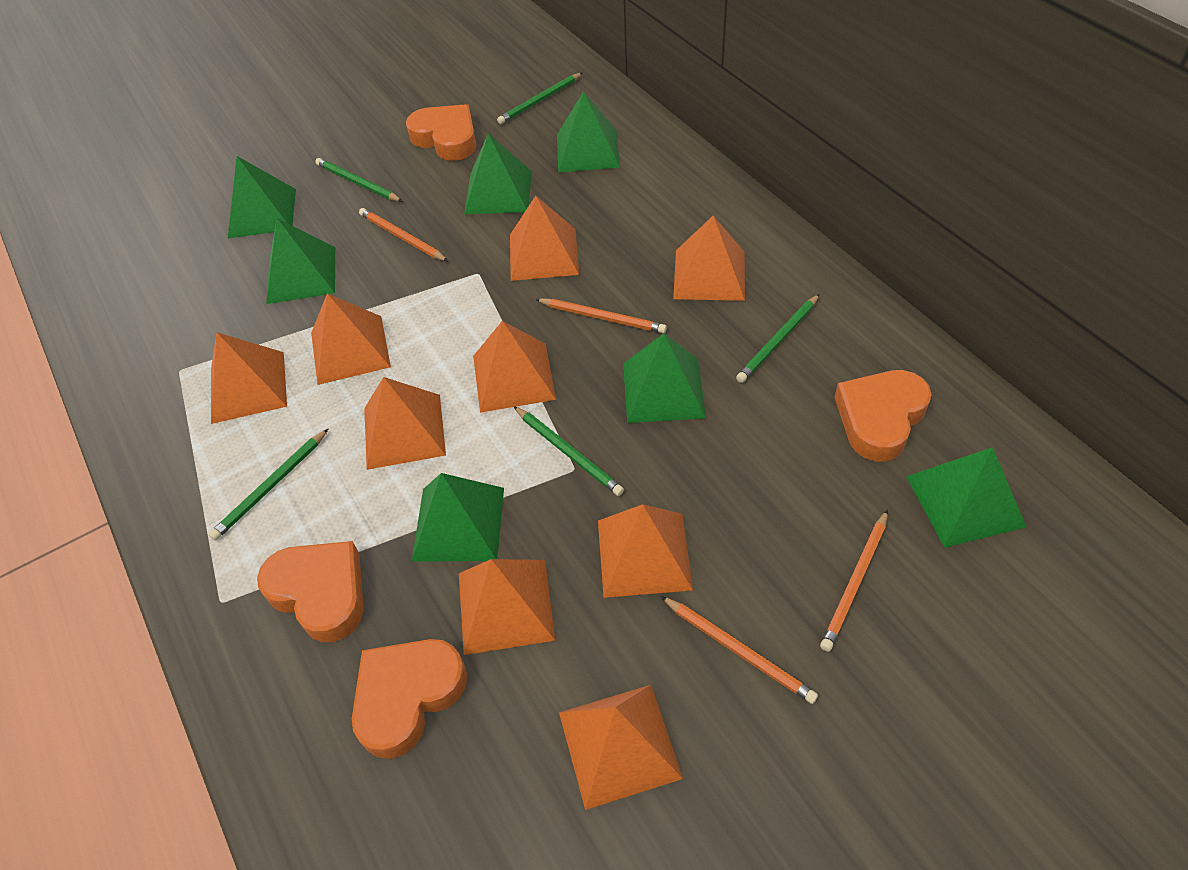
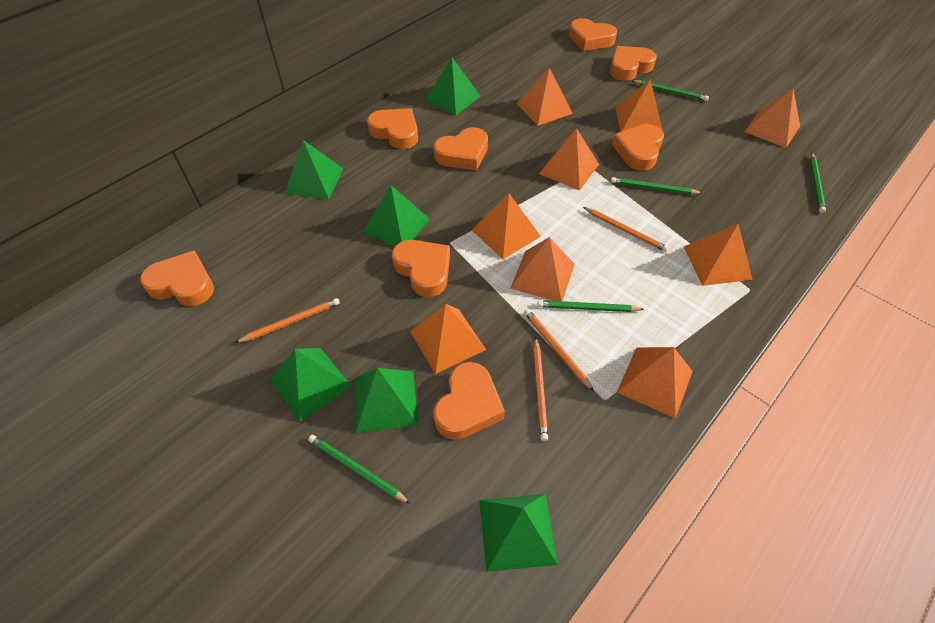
green pyramid: [228,156,296,238] [266,218,335,304] [412,473,504,562] [464,134,532,214] [557,91,620,172] [623,333,706,423] [906,447,1026,548] = 7 -> [270,348,352,422] [285,140,343,199] [354,368,418,433] [363,185,430,246] [425,58,481,115] [479,494,558,572] = 6
orange heart: [257,541,364,642] [352,639,467,759] [406,104,476,161] [834,370,932,461] = 4 -> [140,250,214,306] [367,108,418,149] [392,240,450,297] [433,362,505,440] [434,127,488,170] [569,18,617,51] [610,46,657,81] [612,124,664,171] = 8

